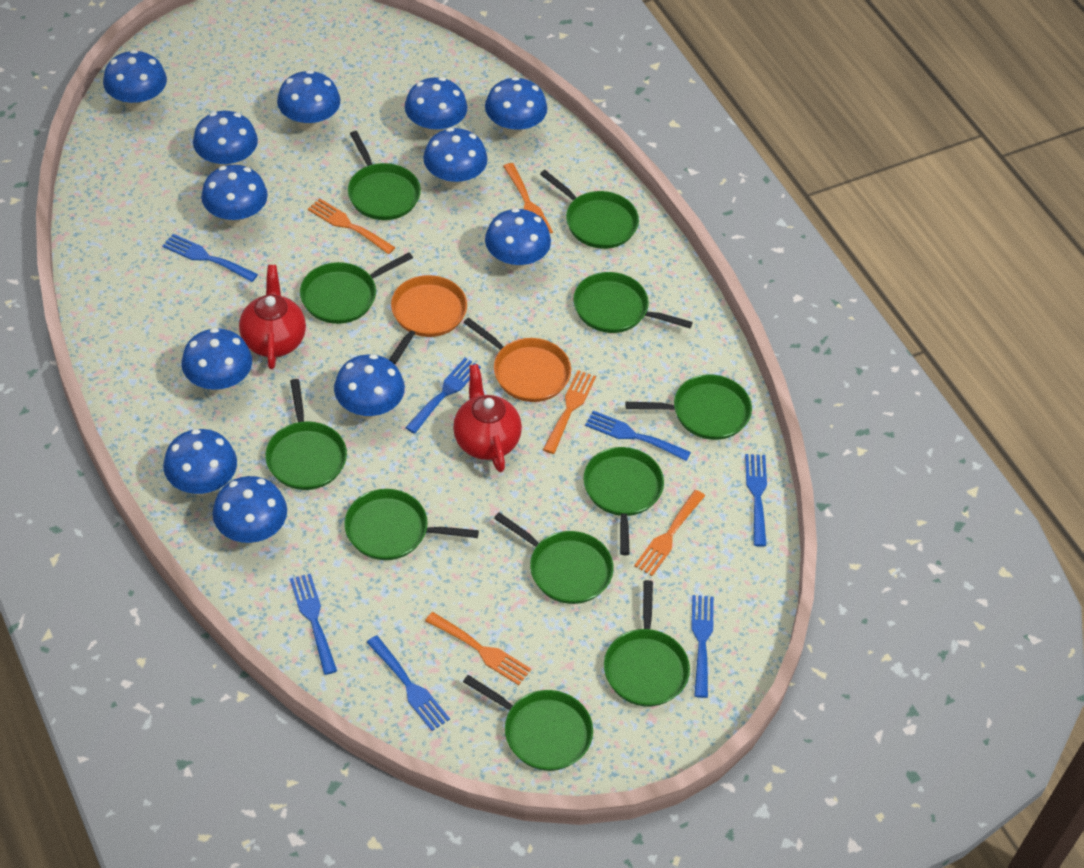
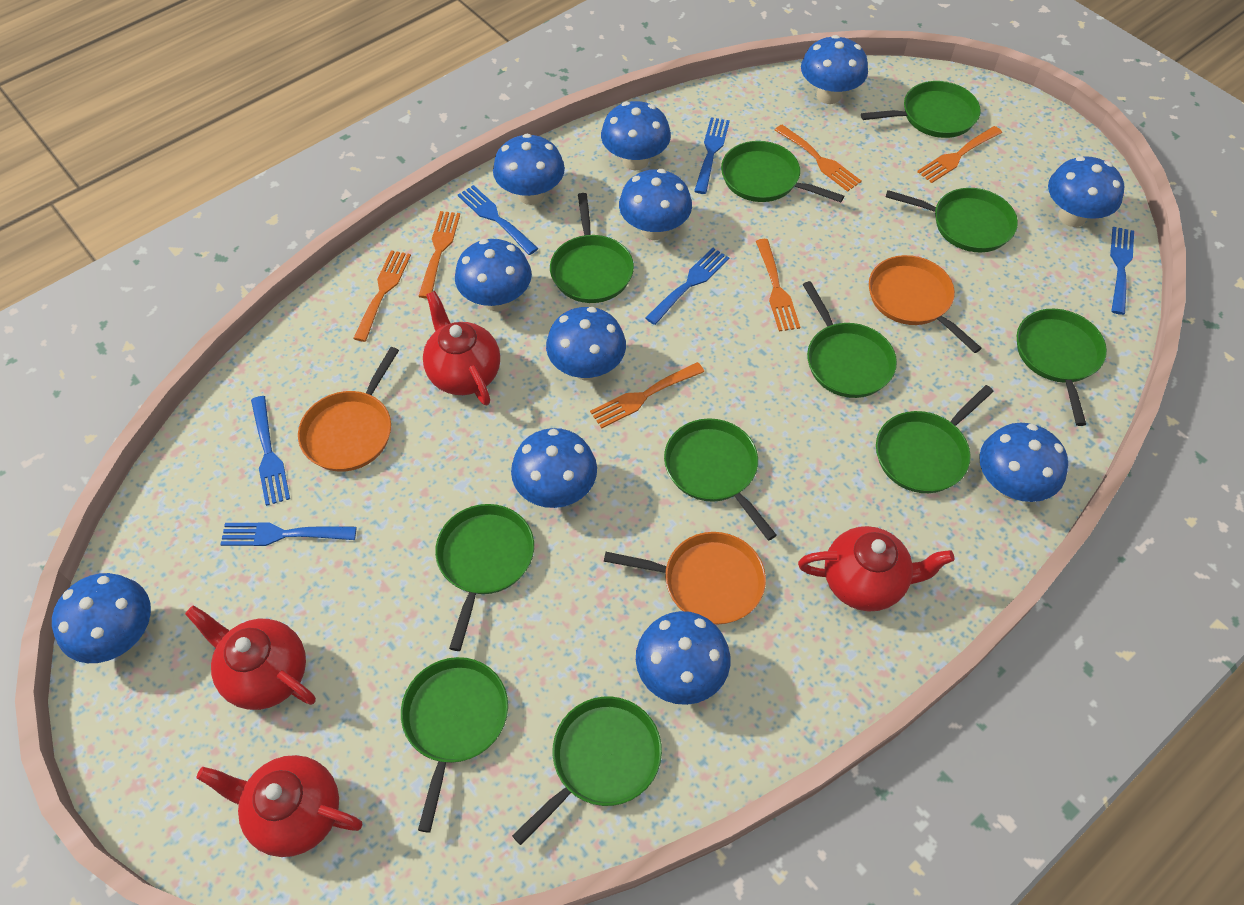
blue fork: [162,234,258,282] [290,573,337,675] [367,635,450,731] [405,358,481,434] [585,410,691,461] [691,595,714,698] [745,454,767,547] = 7 -> [220,523,356,546] [251,396,290,506] [458,185,538,255] [646,248,729,325] [694,117,730,194] [1110,227,1134,315] = 6
blue mushroom: [103,50,167,112] [163,429,237,496] [182,328,252,394] [193,111,258,169] [201,165,268,227] [212,476,287,544] [277,70,340,132] [334,354,405,420] [405,77,467,137] [423,128,488,190] [485,77,547,138] [485,208,551,271] = 12 -> [52,573,151,663] [455,239,532,311] [493,134,565,205] [511,428,597,508] [546,307,626,381] [601,101,671,170] [619,169,692,240] [636,611,730,705] [801,35,868,104] [979,423,1068,502] [1048,156,1124,227] = 11
orange fork: [308,198,395,254] [425,612,531,685] [503,163,553,234] [543,370,596,454] [634,490,705,576] = 5 -> [353,250,411,342] [418,211,460,299] [590,362,704,429] [756,239,800,331] [775,125,862,192] [917,126,1002,183] = 6
orange pan: [389,275,467,364] [464,318,571,402] = 2 -> [298,347,399,472] [604,532,766,625] [869,255,982,353] = 3
red teapot: [239,265,306,369] [453,364,522,472] = 2 -> [185,605,316,710] [196,755,363,857] [423,291,500,405] [798,526,955,611] = 4

